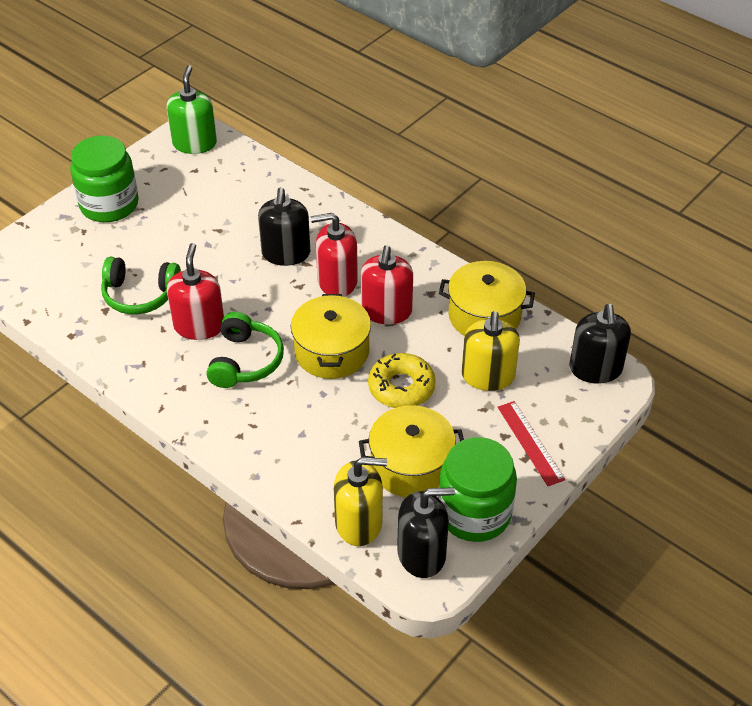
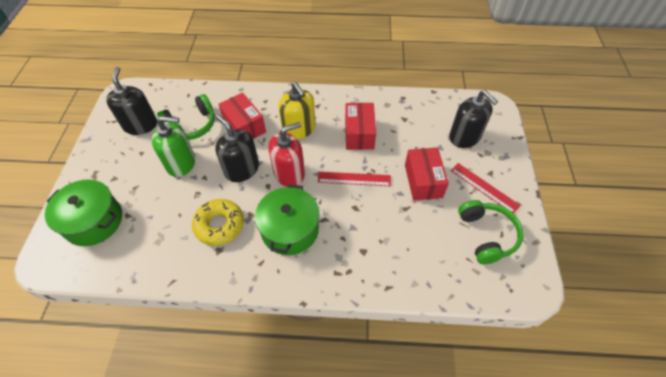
green jar: [70,136,139,222] [438,437,517,542] = 2 -> none = 0
green pot: none = 0 -> [45,179,122,246] [255,184,319,255] = 2
red box: none = 0 -> [218,93,266,139] [345,103,376,150] [405,147,449,201] = 3
red ruler: [498,401,565,486] = 1 -> [318,172,391,186] [451,163,521,214] = 2
red soap dispenser: [167,243,224,340] [311,213,358,297] [361,245,413,325] = 3 -> [268,122,305,187] = 1
yellow pot: [291,294,371,379] [359,405,464,497] [439,261,535,336] = 3 -> none = 0
yellow soap dispenser: [334,457,387,546] [462,311,520,391] = 2 -> [278,82,316,139] = 1

